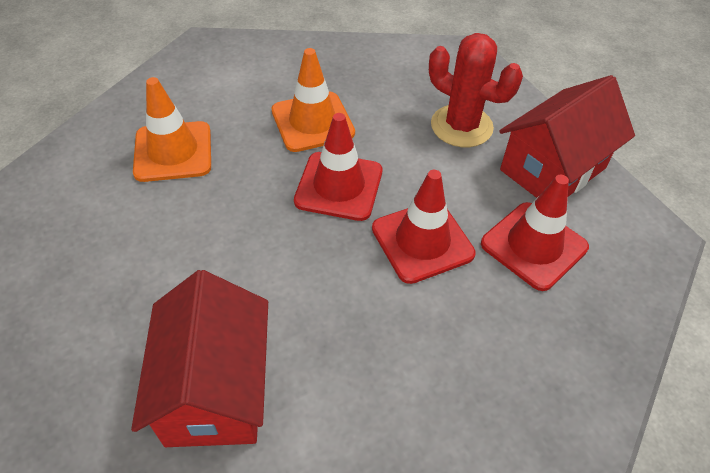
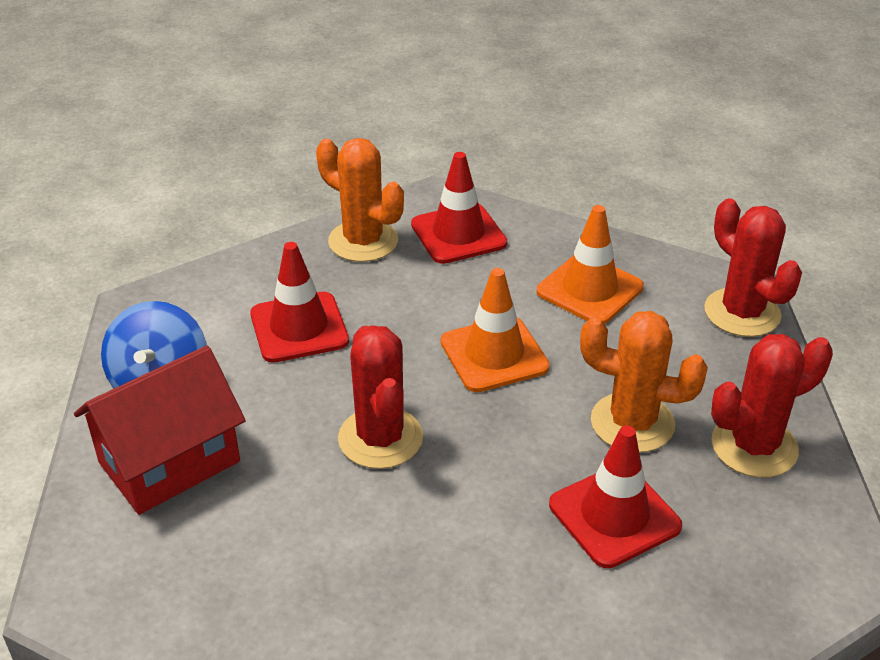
blue spinning top: none = 0 -> [101,301,207,388] = 1
orange cactus: none = 0 -> [316,138,404,262] [580,311,708,452] = 2
red cactus: [429,33,523,147] = 1 -> [338,325,423,469] [704,198,802,337] [711,334,833,478] = 3
red house: [131,270,268,447] [499,75,635,198] = 2 -> [74,346,246,515] = 1

